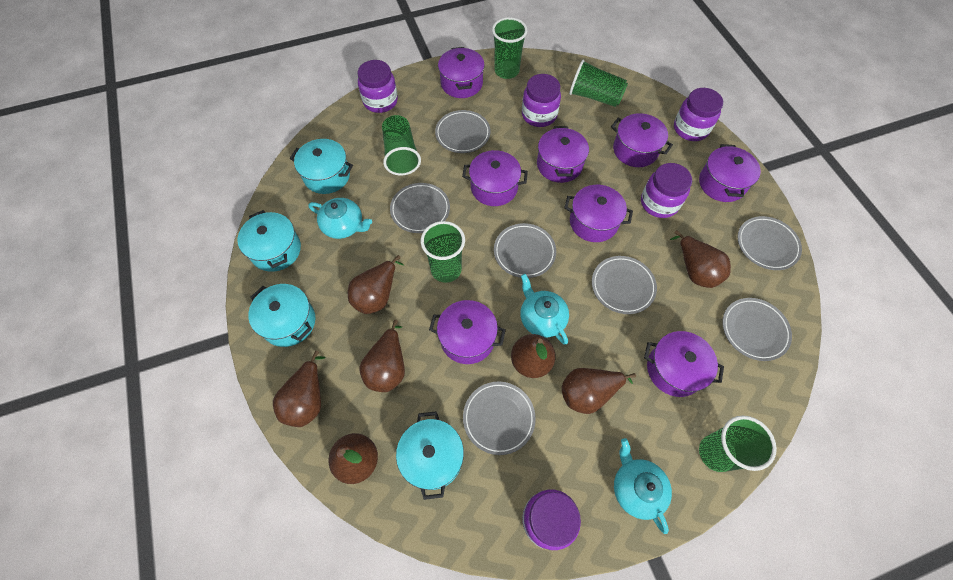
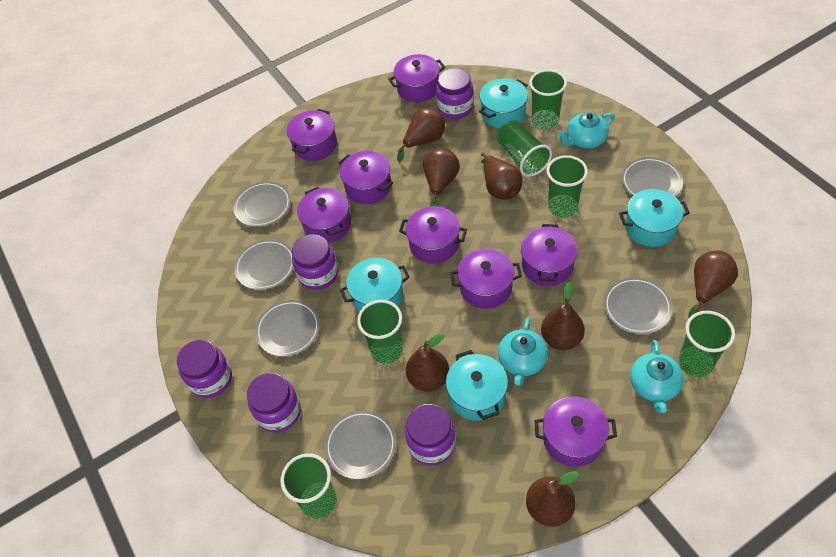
green cup: [382,115,421,175] [421,221,465,283] [492,17,527,79] [569,60,628,107] [699,416,777,472] = 5 -> [280,453,337,519] [357,300,403,364] [497,121,552,177] [529,69,567,129] [547,155,588,218] [679,311,735,377] = 6
grey plate: [390,183,450,233] [435,110,490,153] [463,381,536,455] [494,223,556,278] [592,256,657,314] [722,298,792,361] [738,216,802,270] = 7 -> [233,181,291,227] [234,239,294,290] [255,300,320,357] [325,411,396,479] [604,277,672,334] [622,157,683,197] = 6

